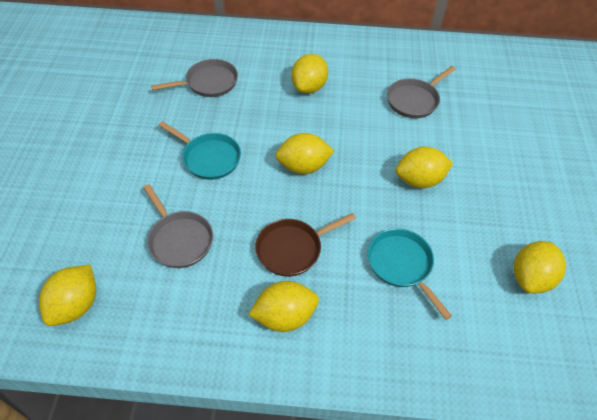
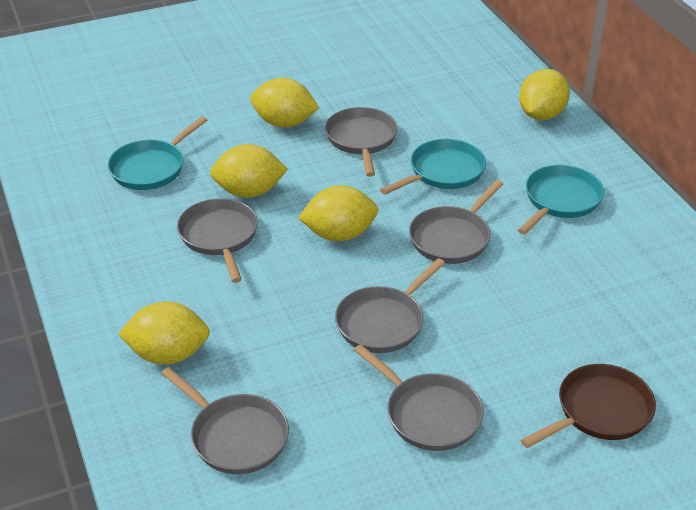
grey pan: [143,184,213,268] [151,59,238,97] [387,66,456,118] = 3 -> [161,367,289,474] [177,198,258,283] [325,107,398,177] [335,258,445,353] [354,344,484,451] [409,180,503,264] = 6
turquoise pan: [159,121,241,180] [368,228,452,320] = 2 -> [108,116,207,190] [380,139,486,195] [518,165,604,235] = 3
yellow lemon: [39,265,96,326] [248,281,319,332] [276,133,334,174] [291,54,328,94] [396,146,453,188] [513,241,566,293] = 6 -> [118,301,210,365] [210,144,288,198] [250,77,319,128] [298,185,378,241] [519,69,570,120] = 5

